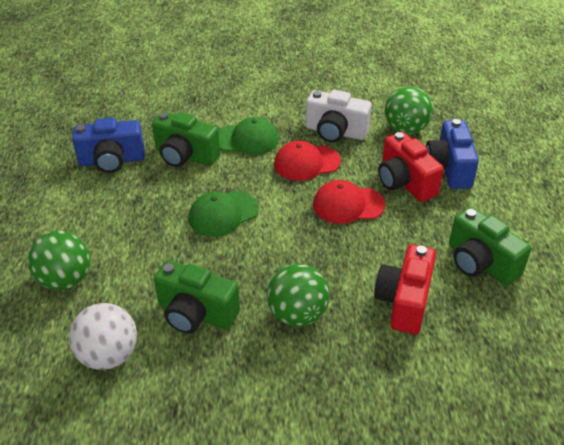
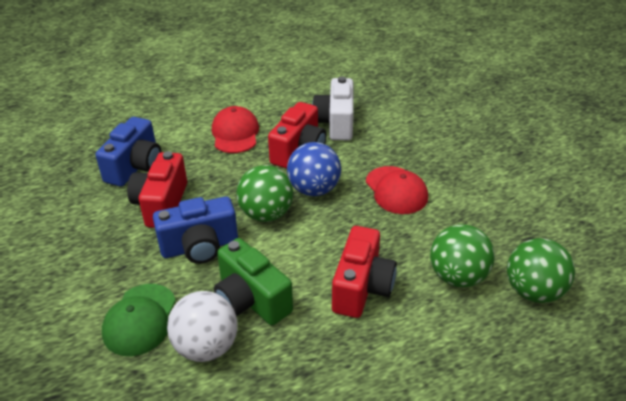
blue ball: none = 0 -> [287,142,341,196] = 1
green camera: [152,112,220,167] [154,260,240,334] [449,207,531,286] = 3 -> [214,238,293,325] = 1
green cap: [189,191,259,237] [219,117,279,155] = 2 -> [102,284,176,356] = 1
red camera: [374,244,436,334] [378,132,444,202] = 2 -> [127,151,187,228] [268,102,326,169] [332,226,397,318] = 3

